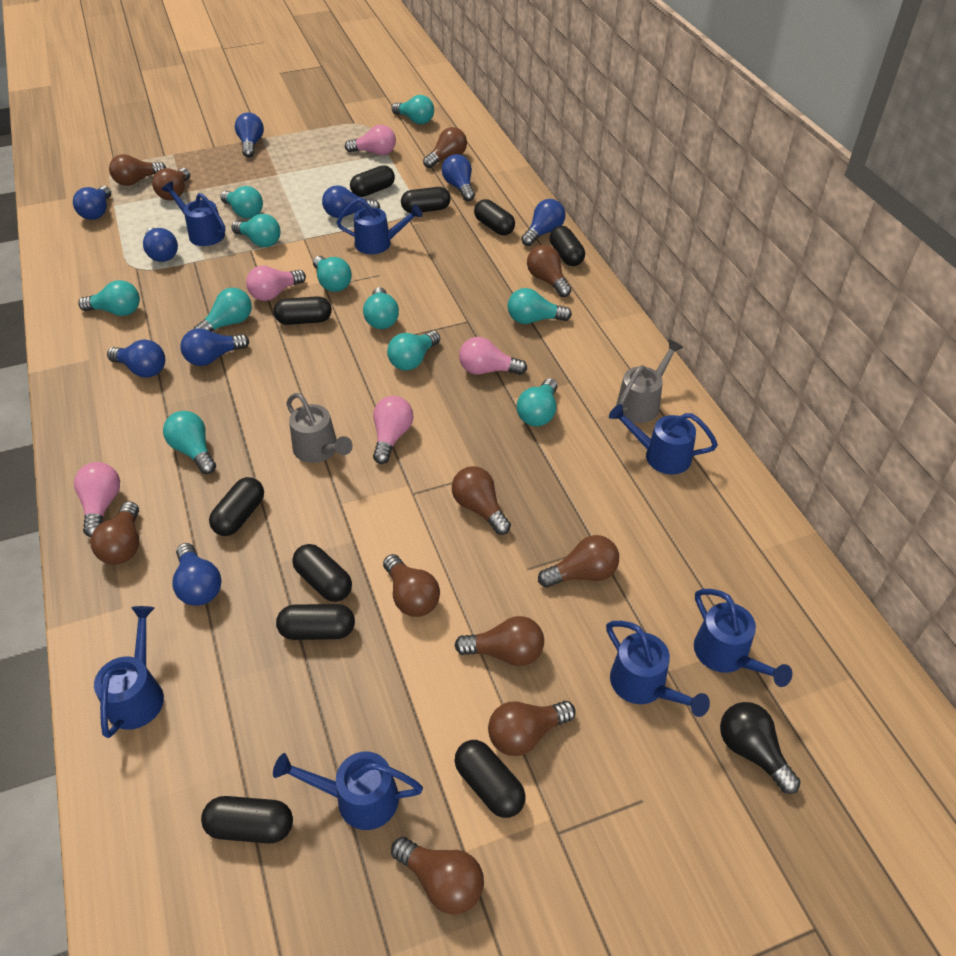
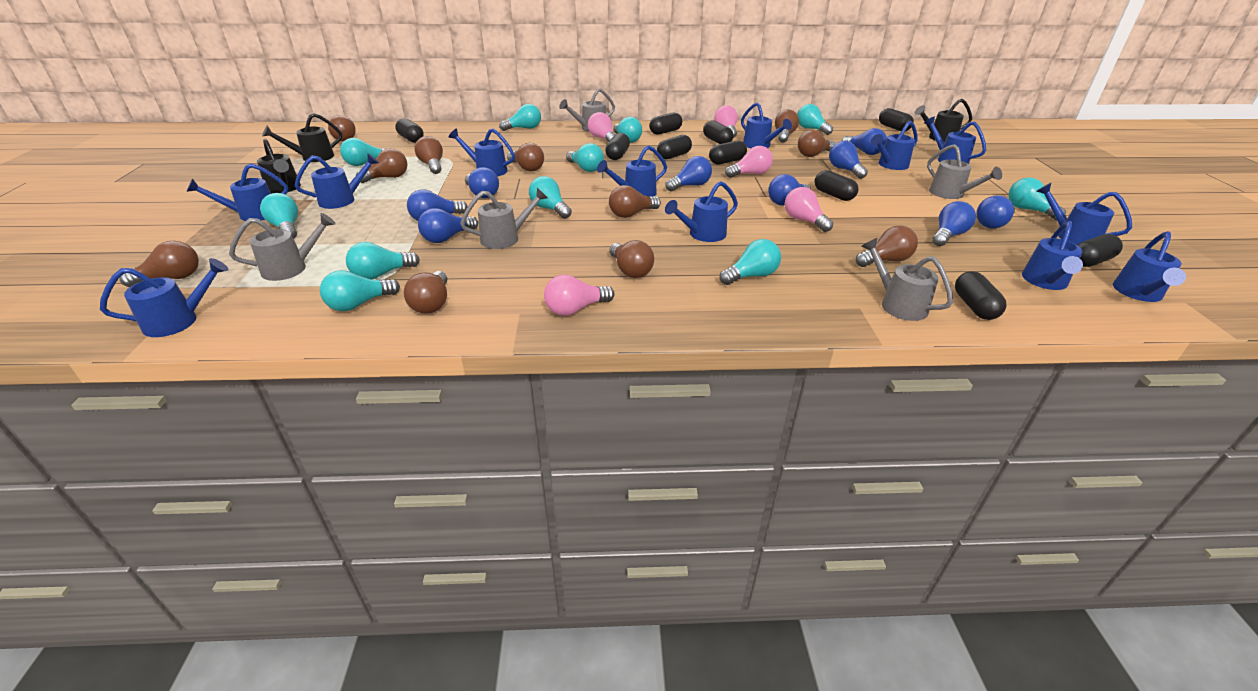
black light bulb: [720,702,801,794] = 1 -> none = 0
black watering can: none = 0 -> [257,139,301,193] [262,113,342,162] [915,99,972,142] = 3
blue watering can: [94,606,164,738] [161,181,225,246] [273,752,423,830] [337,198,423,254] [606,621,710,717] [609,404,718,475] [694,589,792,687] = 7 -> [100,258,229,337] [187,163,288,221] [295,153,379,209] [448,128,515,177] [597,145,667,197] [665,181,738,242] [741,103,792,148] [871,121,918,170] [924,116,986,164] [1022,221,1083,290] [1036,183,1132,245] [1113,231,1186,302] = 12
grey watering can: [286,393,353,463] [616,339,683,423] = 2 -> [229,213,336,281] [460,188,548,249] [559,88,615,132] [861,238,953,321] [927,144,1002,199] = 5

